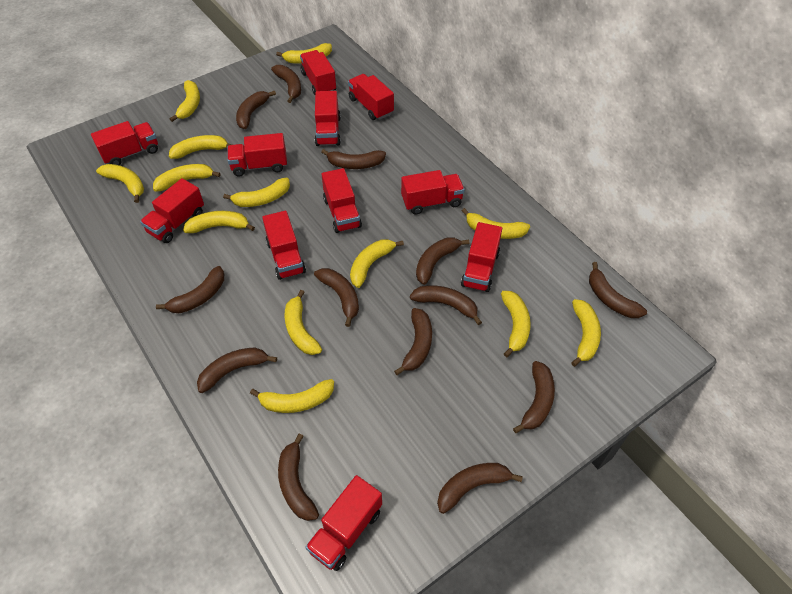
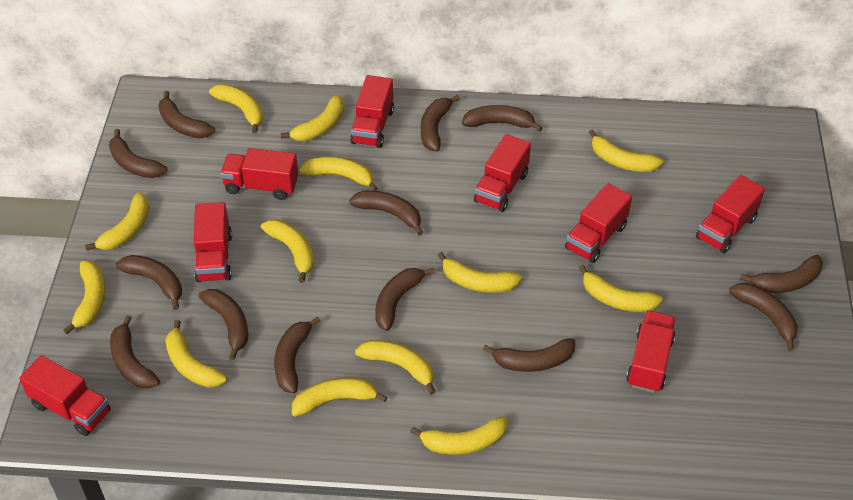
red truck: [91,121,158,165] [140,178,204,243] [227,133,287,177] [262,211,306,280] [300,50,336,95] [305,475,382,571] [315,91,341,146] [321,168,362,233] [348,74,394,120] [401,170,465,215] [461,222,502,292] = 11 -> [19,355,111,436] [194,202,232,282] [220,148,298,200] [350,75,394,148] [474,134,531,212] [565,183,632,263] [626,310,676,393] [696,175,765,253] = 8

